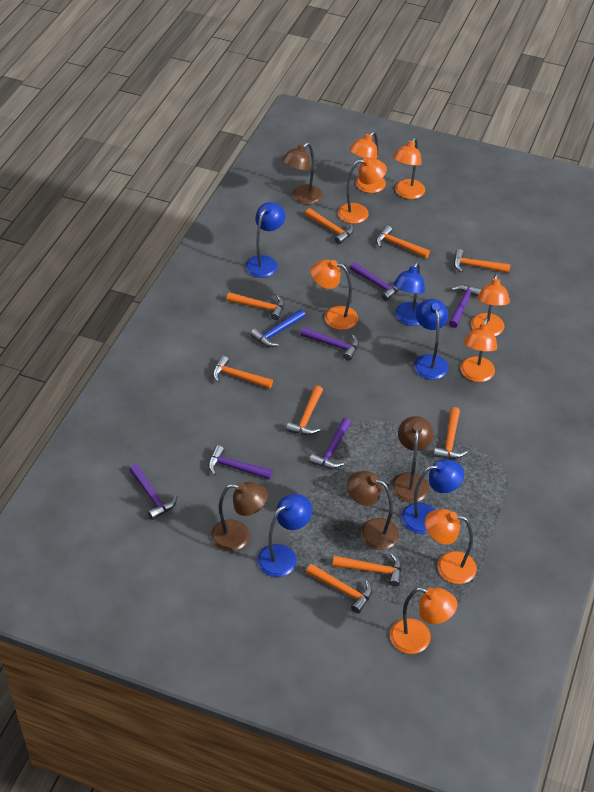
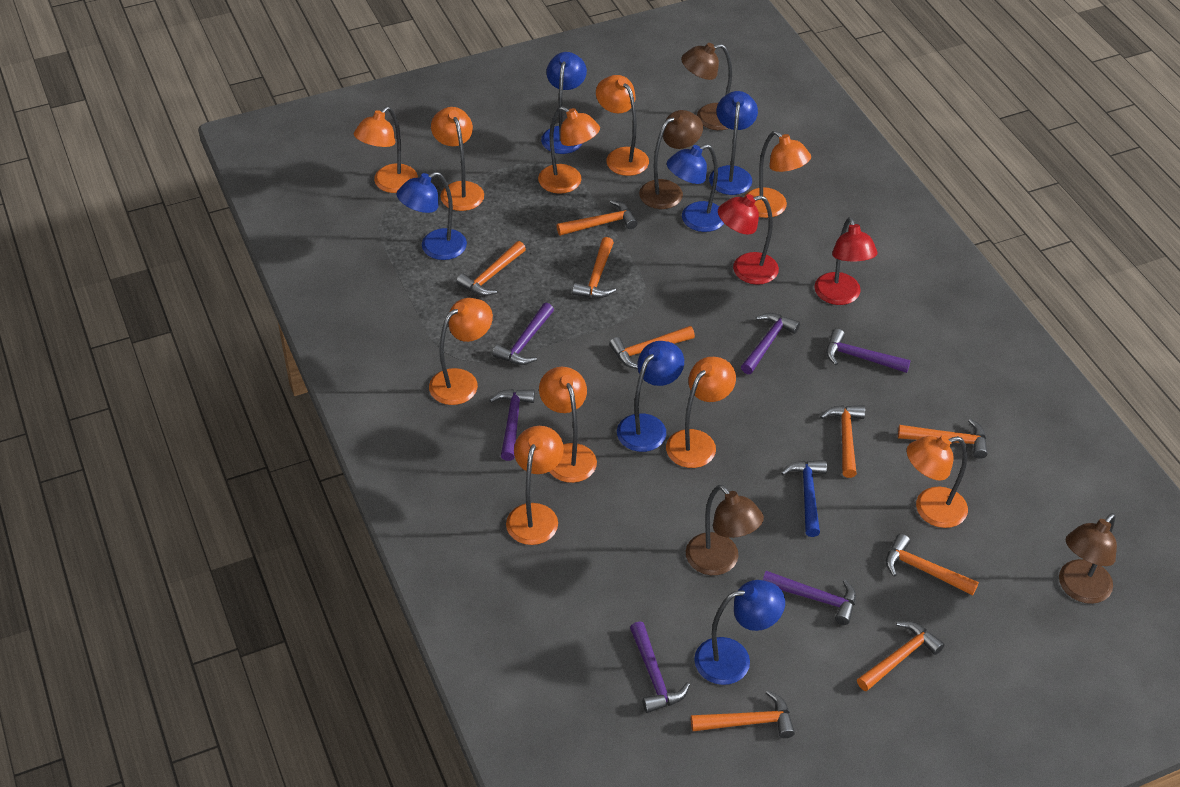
blue lamp: [246,202,286,278] [257,494,312,577] [393,262,425,326] [401,459,464,534] [414,299,448,379] = 5 -> [397,172,467,260] [541,52,587,154] [617,341,684,452] [667,144,724,232] [694,580,785,685] [709,91,758,195] = 6
orange lamp: [311,260,358,330] [338,157,387,224] [349,131,386,193] [390,587,457,654] [393,138,425,199] [425,509,477,584] [460,318,497,382] [471,273,510,336] = 8 -> [354,106,418,193] [429,298,493,405] [431,107,484,211] [506,426,564,545] [538,106,600,194] [539,367,597,483] [596,75,649,176] [666,357,736,468] [744,131,811,218] [907,435,968,528] = 10
red lamp: none = 0 -> [718,194,779,285] [814,217,877,305] = 2

